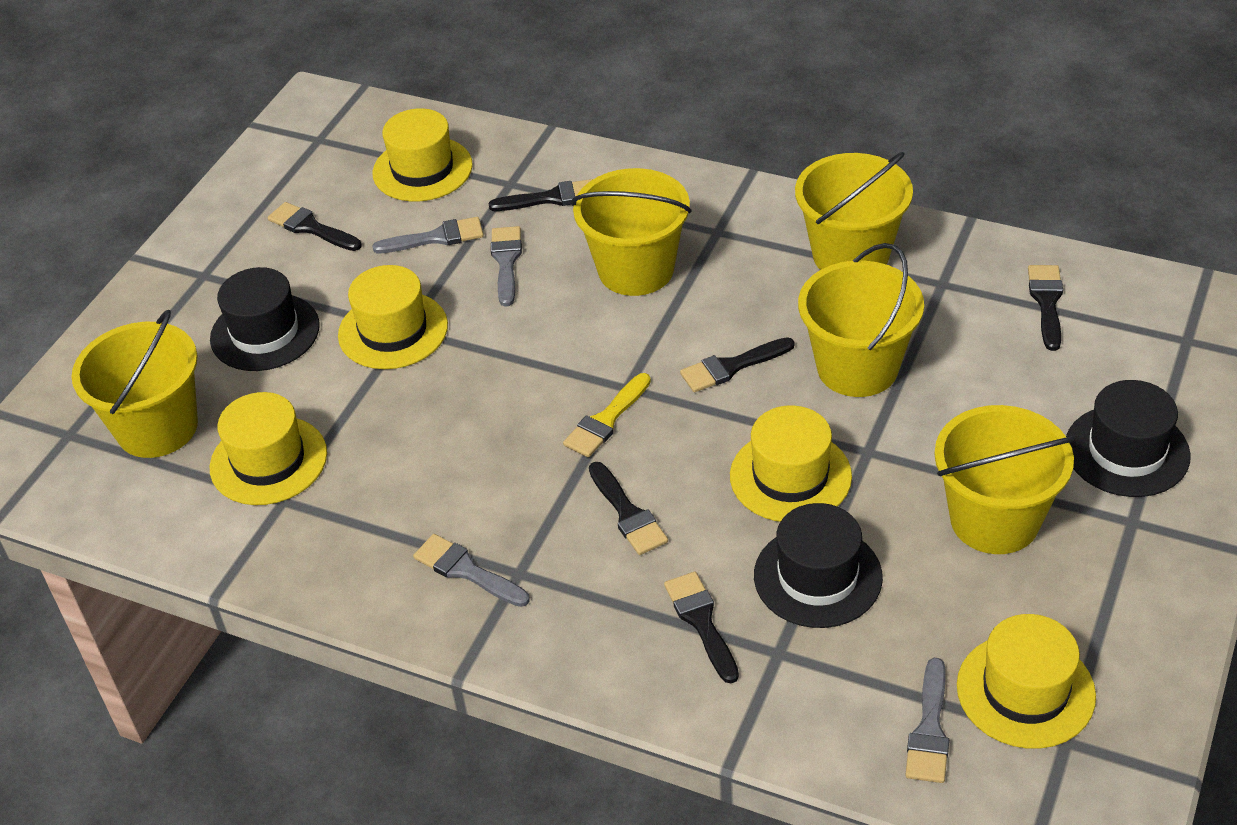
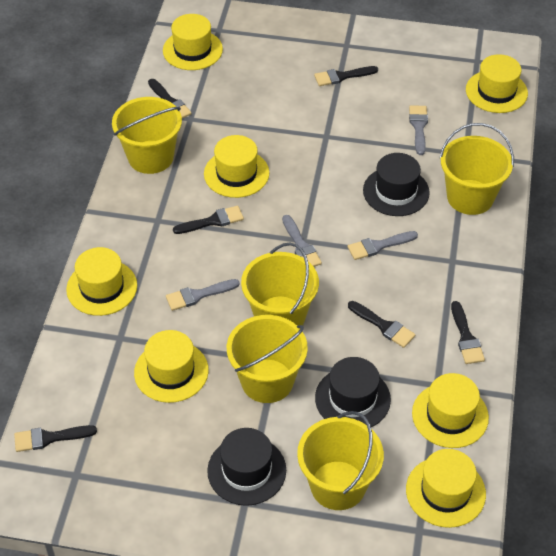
yellow brush: [563,373,651,457] = 1 -> none = 0
yellow hat: [210,392,327,505] [338,265,448,369] [372,108,473,201] [730,405,852,522] [957,614,1096,749] = 5 -> [66,247,137,316] [134,330,209,403] [163,14,223,70] [204,135,269,198] [406,449,486,528] [412,373,489,448] [466,54,528,113] = 7

